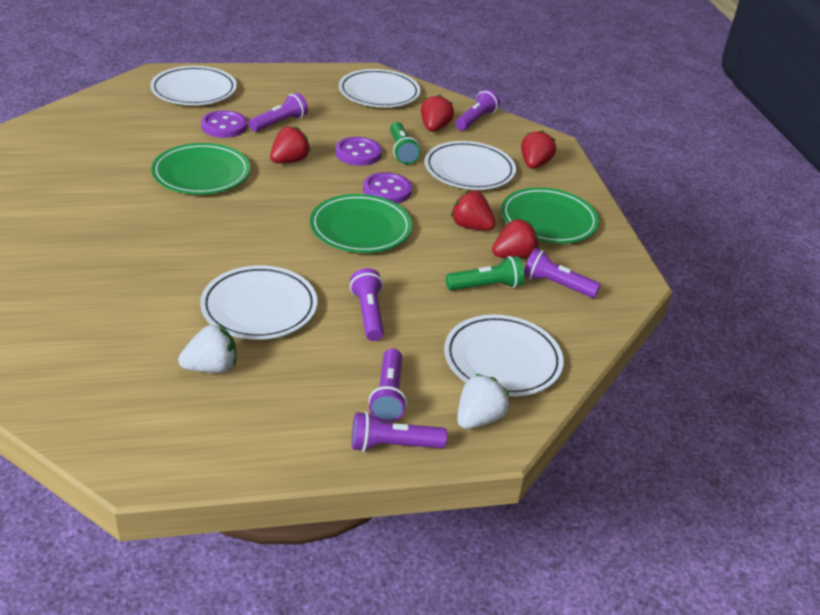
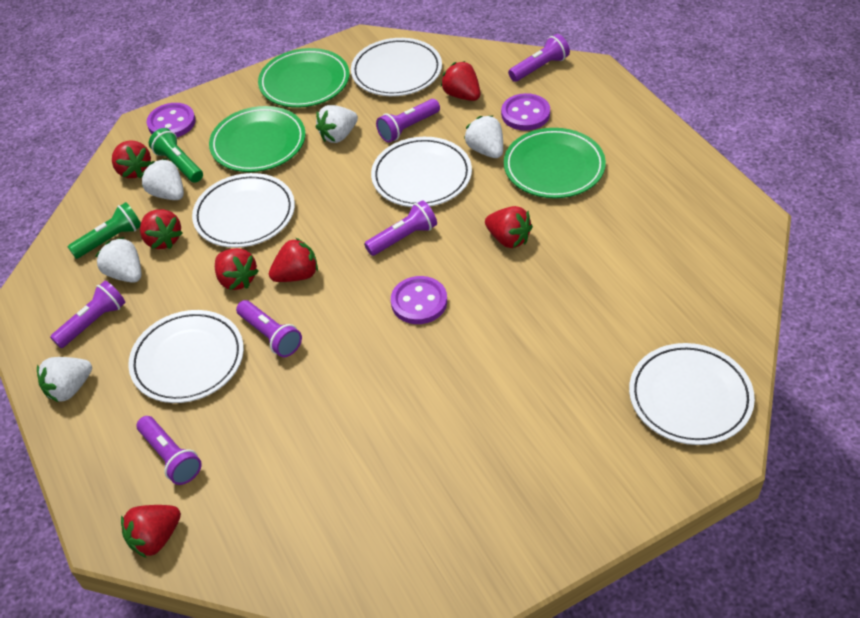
red strawberry: [270,126,311,163] [421,94,454,132] [451,190,496,231] [492,219,539,259] [521,130,556,169] = 5 -> [112,141,151,178] [121,505,181,558] [140,209,182,249] [215,248,259,290] [269,238,318,282] [441,61,480,101] [485,206,533,248] = 7
white strawberry: [178,324,236,373] [457,374,510,429] = 2 -> [37,357,92,402] [95,237,142,283] [141,158,184,200] [316,105,358,143] [464,116,503,158] = 5

